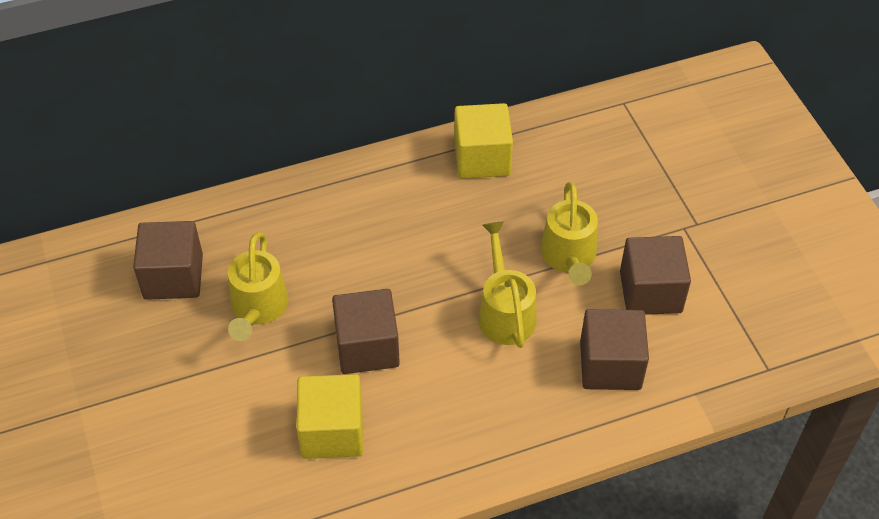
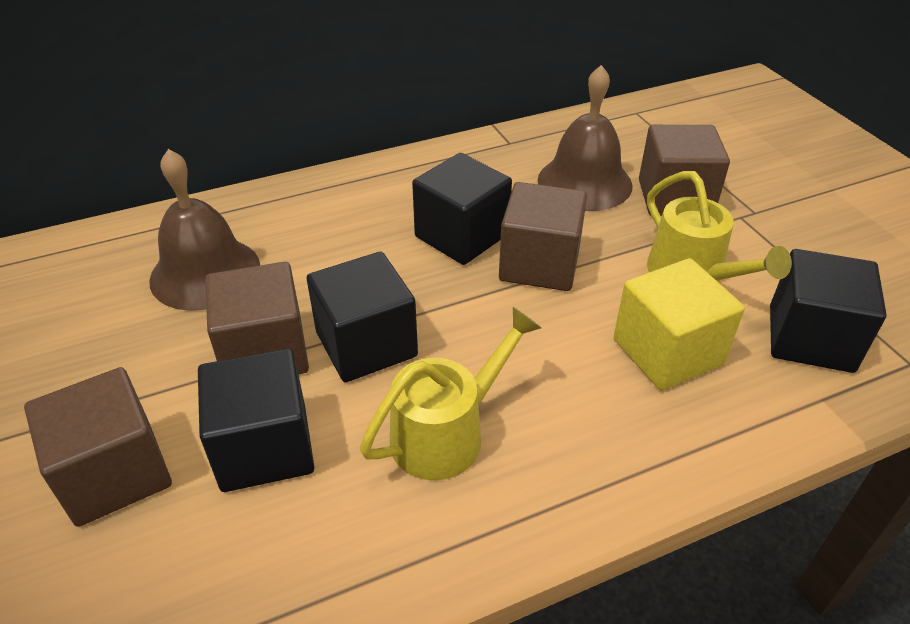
black cube: none = 0 -> [198,348,315,492] [307,252,418,382] [412,153,512,265] [770,249,887,373] = 4
brown bell: none = 0 -> [149,149,260,311] [537,65,633,211] = 2
yellow cube: [296,374,363,459] [454,103,513,179] = 2 -> [614,258,745,390] = 1
yellow watering can: [228,232,289,341] [478,221,537,348] [540,182,598,285] = 3 -> [360,307,542,480] [647,171,792,282] = 2

